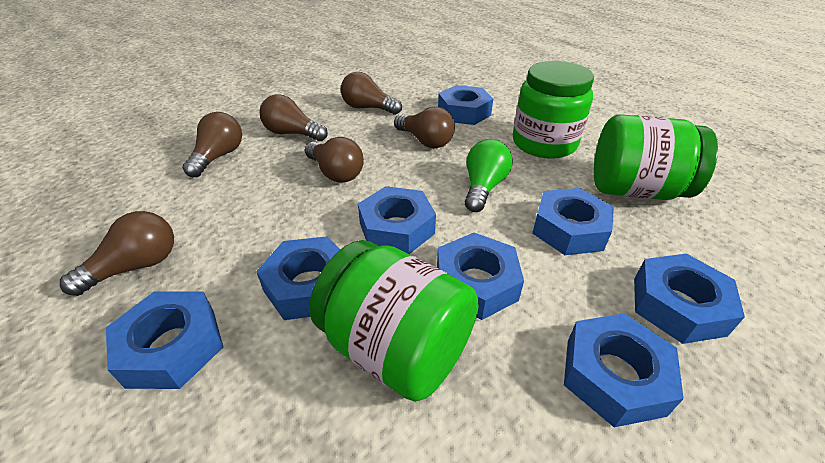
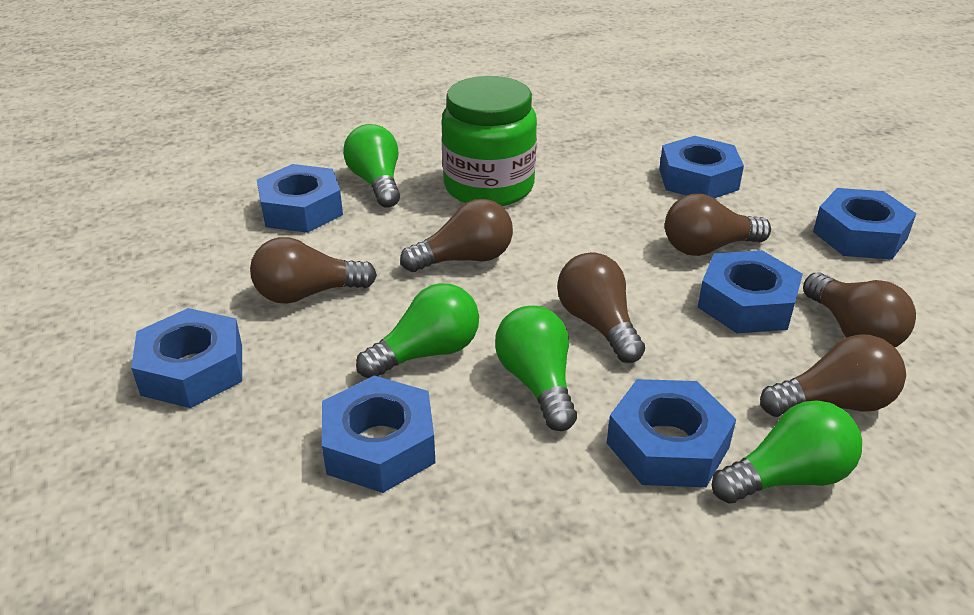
blue nut: [106,292,223,389] [256,236,340,320] [358,186,436,254] [437,232,524,320] [438,85,493,125] [532,188,614,255] [564,313,684,427] [634,254,745,344] = 8 -> [131,308,242,408] [257,164,343,233] [322,375,435,493] [607,379,736,487] [659,136,744,198] [698,250,803,333] [813,188,916,260] = 7
green jar: [309,240,479,402] [513,61,594,159] [594,114,718,200] = 3 -> [441,76,537,206] = 1
green light bulb: [465,139,513,212] = 1 -> [343,124,400,208] [356,283,479,378] [495,306,577,431] [712,401,862,504] = 4

